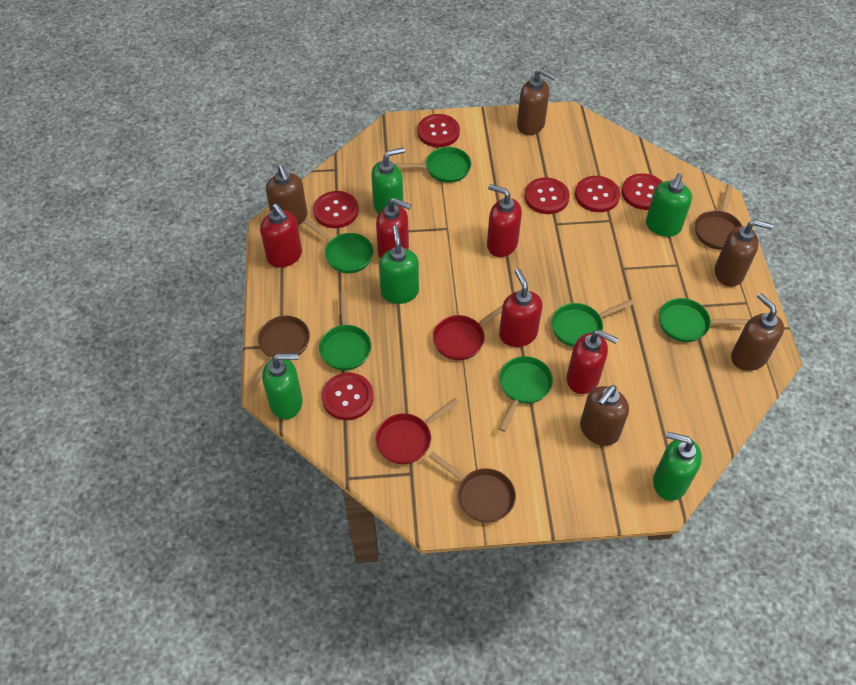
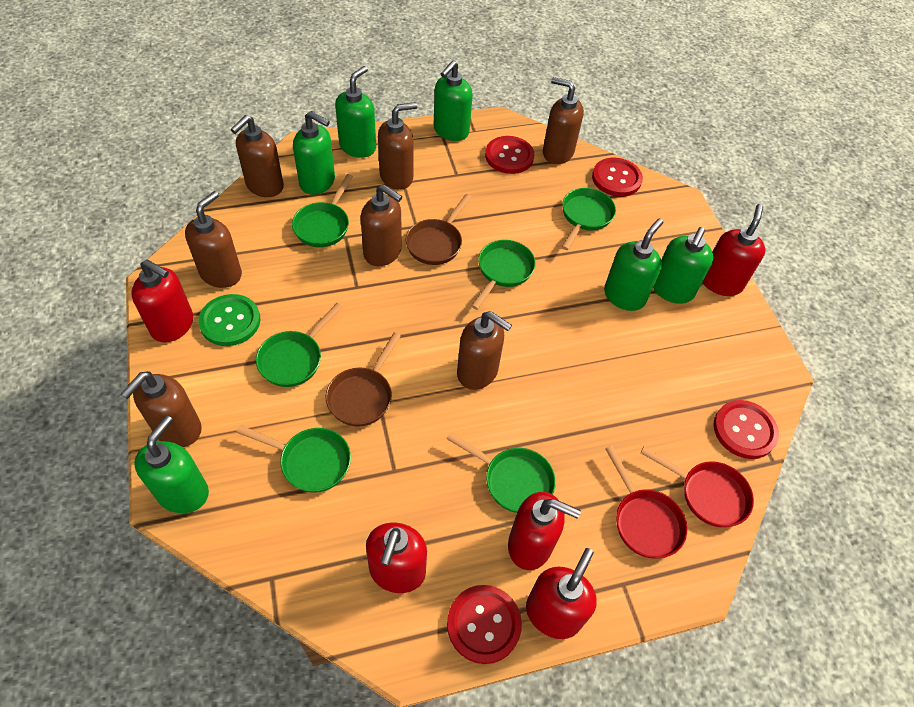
brown pan: [250,316,310,387] [428,451,516,523] [695,184,742,250] = 3 -> [326,333,401,426] [406,194,471,265] = 2
brown soap dispenser: [266,165,307,225] [517,69,555,135] [580,385,629,446] [715,220,774,287] [731,293,784,371] = 5 -> [121,371,202,447] [185,191,242,288] [231,115,284,197] [361,184,402,266] [378,102,418,190] [457,311,512,390] [543,77,584,164] = 7
green button: none = 0 -> [198,294,260,346] = 1
green soap dispenser: [262,353,303,420] [371,147,405,214] [379,226,419,304] [646,173,692,237] [653,431,702,501] = 5 -> [134,415,209,513] [293,111,335,195] [335,66,376,158] [434,61,473,141] [604,218,663,311] [653,227,714,304] = 6
red button: [313,191,359,228] [322,373,374,420] [418,114,460,147] [524,177,570,214] [575,176,620,212] [622,173,663,210] = 6 -> [447,585,522,664] [485,136,534,174] [592,158,643,197] [713,400,779,459] = 4

